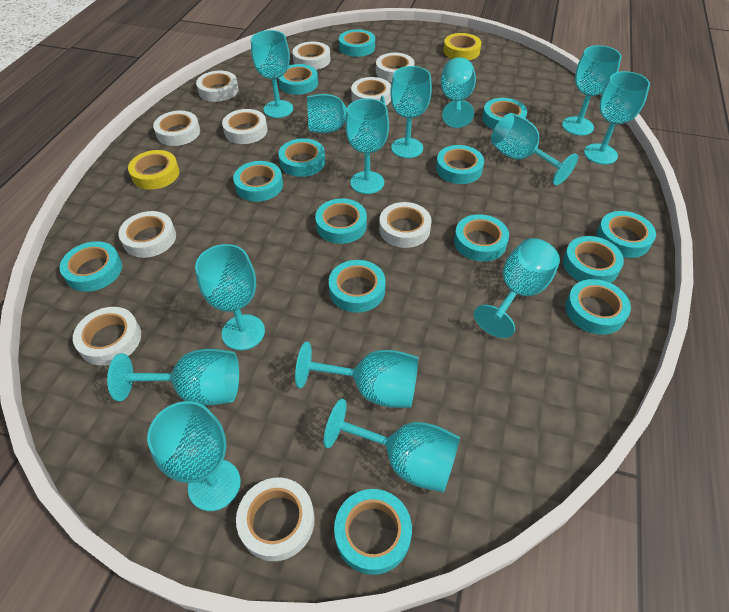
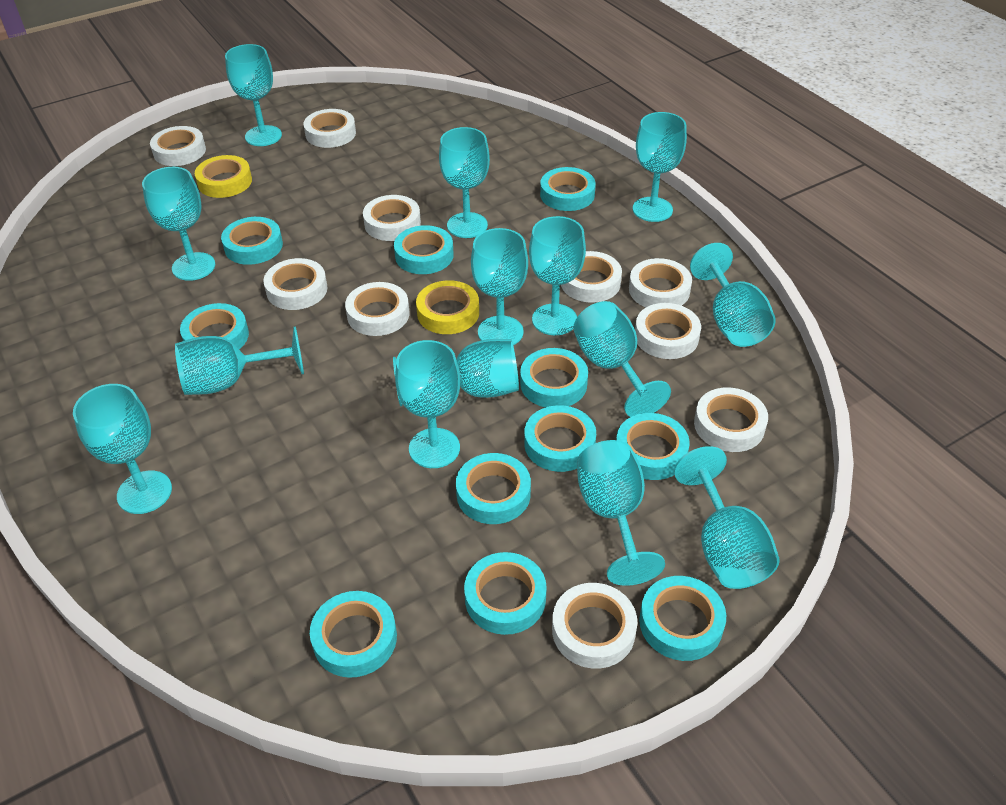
turquoise tape: [59,241,122,292] [233,161,283,202] [278,64,318,95] [278,138,325,177] [315,199,367,244] [329,260,386,313] [334,489,412,575] [339,29,375,57] [436,145,484,184] [454,214,509,262] [482,98,527,130] [563,236,624,283] [565,279,631,335] [596,211,656,258] = 14 -> [180,303,249,349] [221,217,283,265] [310,591,397,678] [394,225,454,274] [456,453,531,524] [464,552,547,635] [520,348,588,408] [524,405,596,472] [540,167,596,211] [616,413,690,480] [639,576,726,661] = 11

